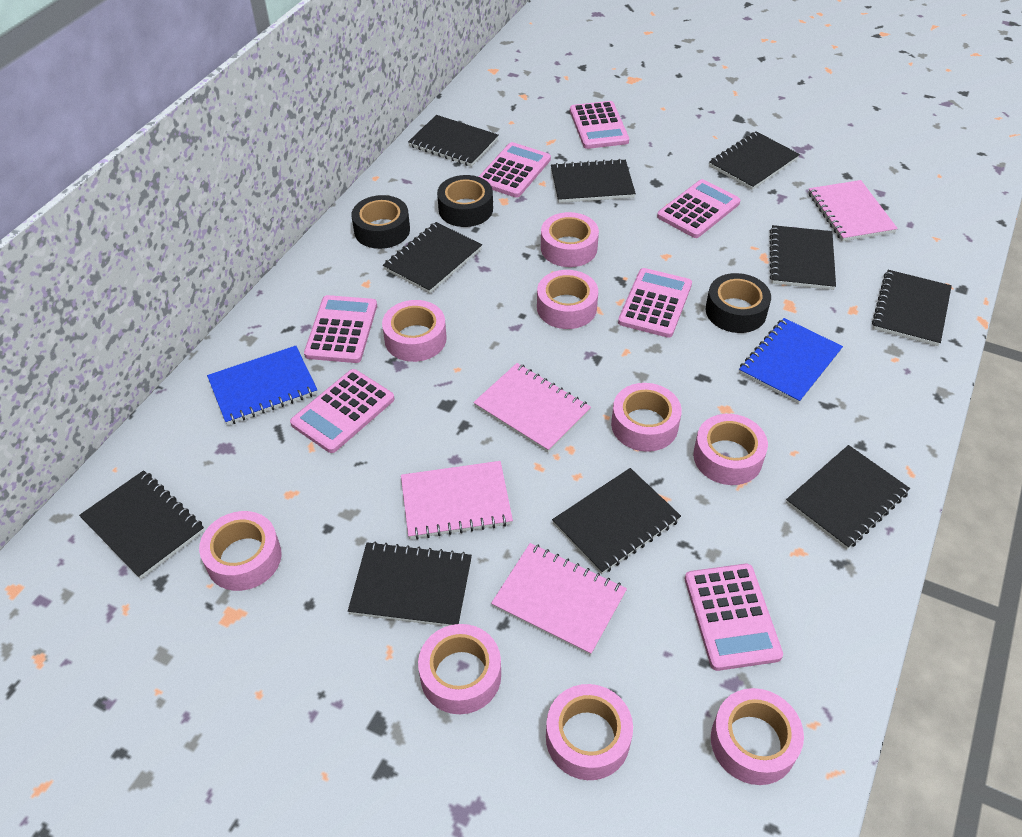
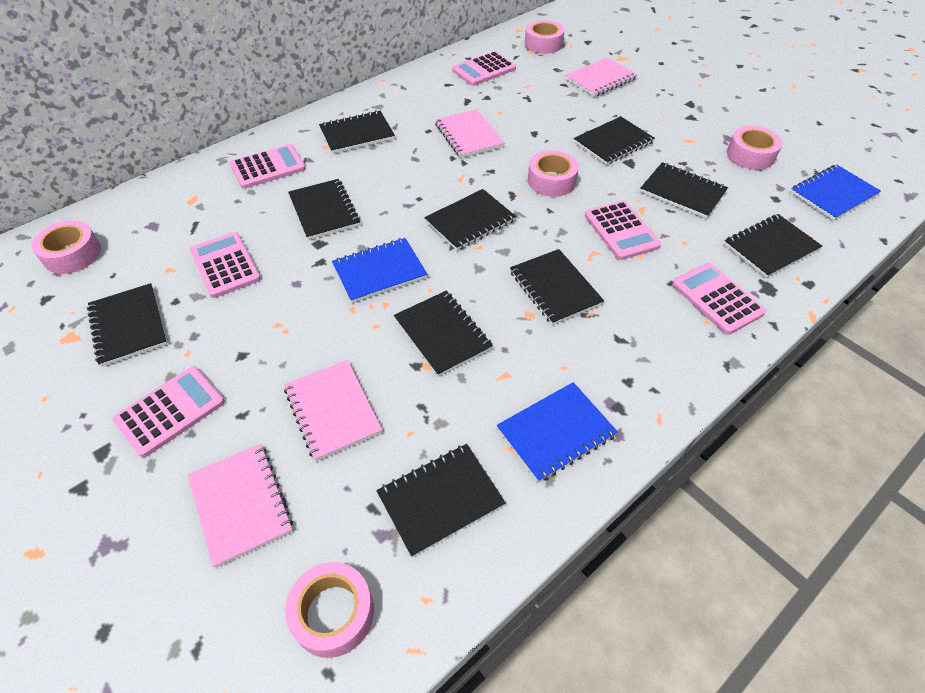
black tape: [352,195,410,249] [437,175,493,227] [706,273,771,333] = 3 -> none = 0
blue notebook: [207,346,318,425] [739,318,843,404] = 2 -> [332,238,428,303] [497,382,618,483] [791,164,881,220] = 3
pink calculator: [290,369,394,453] [304,295,377,363] [478,142,551,198] [570,101,629,149] [618,268,692,338] [657,179,740,238] [685,564,783,671] = 7 -> [113,366,225,458] [190,232,261,298] [230,144,306,189] [452,51,516,86] [585,201,661,260] [672,263,766,335] = 6
pink tape: [199,511,282,591] [382,300,447,362] [418,624,501,714] [537,270,598,329] [541,212,599,267] [546,684,633,780] [611,383,682,452] [693,414,768,485] [711,688,804,785] = 9 -> [32,220,101,274] [285,562,374,658] [525,20,564,54] [528,150,579,197] [727,126,782,170] = 5

